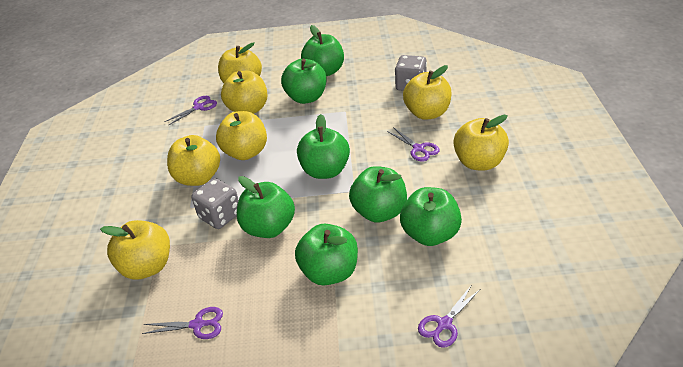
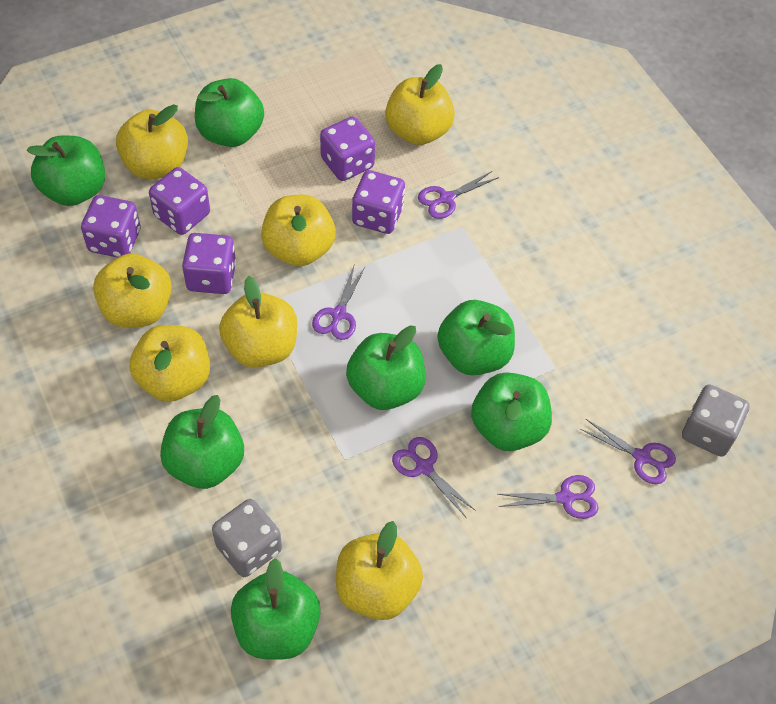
purple dice: none = 0 -> [81,195,140,258] [149,167,210,235] [182,233,236,294] [320,116,375,181] [352,170,405,234] = 5
purple scissors: [142,307,223,339] [164,96,217,126] [387,127,440,161] [418,286,480,348] = 4 -> [312,266,365,340] [392,437,476,517] [418,171,499,219] [498,475,599,519] [580,419,676,484] = 5

